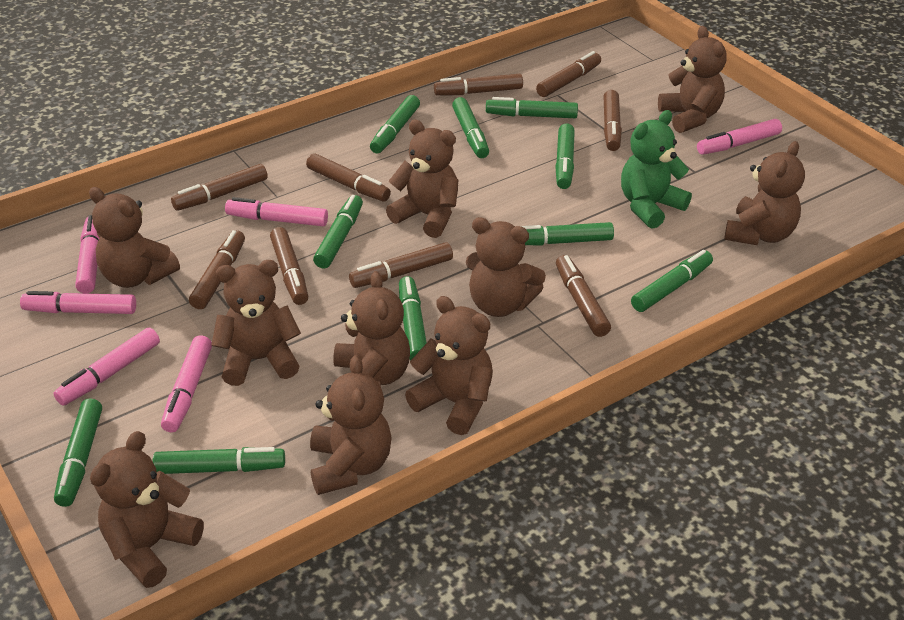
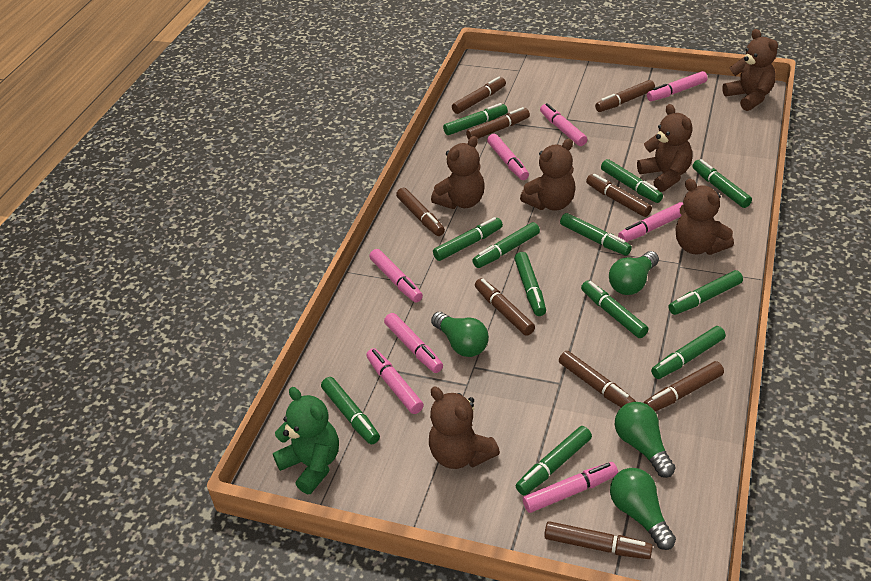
brown teddy bear: [89,187,180,288] [90,431,204,588] [211,260,301,386] [310,355,392,495] [333,271,410,386] [386,120,459,238] [405,296,493,435] [466,217,546,317] [658,26,726,133] [724,141,805,245] = 10 -> [429,387,500,469] [431,136,485,209] [520,139,576,211] [637,104,693,192] [675,179,734,255] [722,29,778,111] = 6
green light bulb: none = 0 -> [431,312,489,357] [609,251,659,295] [610,468,676,550] [615,402,675,478] = 4
green marker: [54,398,102,507] [153,447,285,474] [313,195,363,268] [370,95,420,153] [399,276,427,360] [452,97,489,158] [486,97,578,118] [521,222,614,246] [555,123,575,189] [631,250,713,312] = 10 -> [321,377,380,444] [433,217,503,261] [443,103,508,135] [472,222,540,268] [514,252,546,316] [516,426,592,495] [560,213,632,255] [581,281,649,338] [601,159,663,203] [651,326,726,379] [669,270,743,315] [692,159,752,208] = 12
pink marker: [20,291,136,314] [53,328,160,406] [75,215,100,294] [161,335,212,432] [225,197,328,226] [697,119,782,155] = 6 -> [366,348,424,414] [369,249,423,302] [384,313,443,373] [487,134,529,180] [523,462,618,513] [540,103,587,146] [618,202,683,242] [647,71,708,101] = 8

